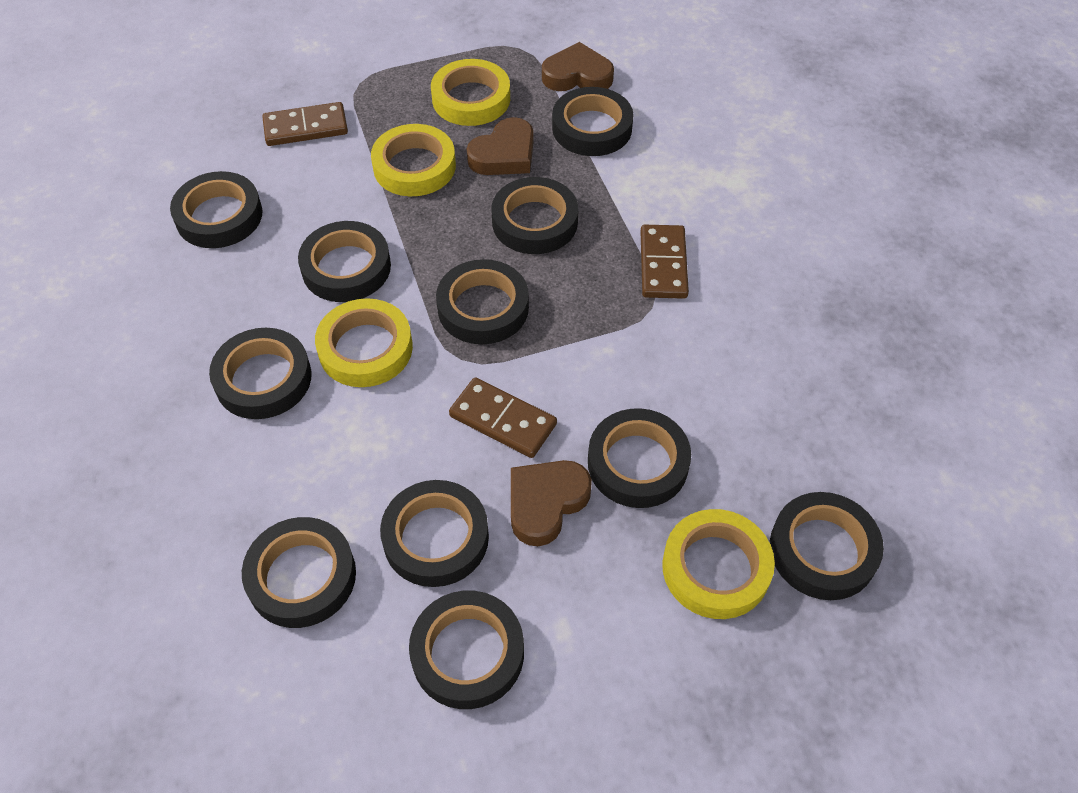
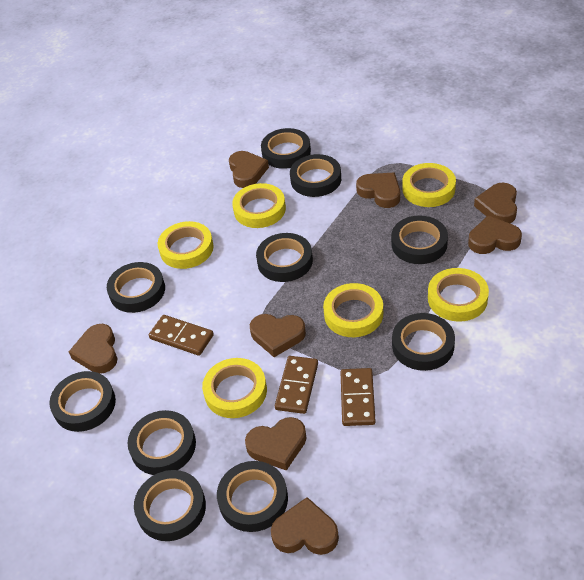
black tape: [170,171,263,248] [209,328,312,419] [242,517,356,628] [298,221,391,302] [380,480,489,587] [409,590,524,709] [436,259,529,344] [492,177,578,254] [552,87,634,156] [588,408,691,508] [770,492,884,600] = 11 -> [49,371,116,432] [107,262,165,313] [128,410,196,475] [134,470,206,541] [217,461,288,532] [256,233,313,282] [261,128,311,169] [290,154,341,197] [391,216,448,264] [392,313,455,371] = 10
brown heart: [467,117,533,175] [511,460,592,546] [542,42,614,91] = 3 -> [69,324,118,373] [229,151,269,188] [245,417,307,471] [250,314,306,357] [271,497,339,555] [356,173,400,208] [468,215,522,254] [474,183,517,223] = 8
yellow tape: [315,298,413,387] [371,124,456,196] [431,59,510,126] [662,509,775,619] = 4 -> [158,221,214,269] [202,358,267,418] [232,183,286,228] [323,283,383,337] [402,163,456,207] [428,268,489,322] = 6

